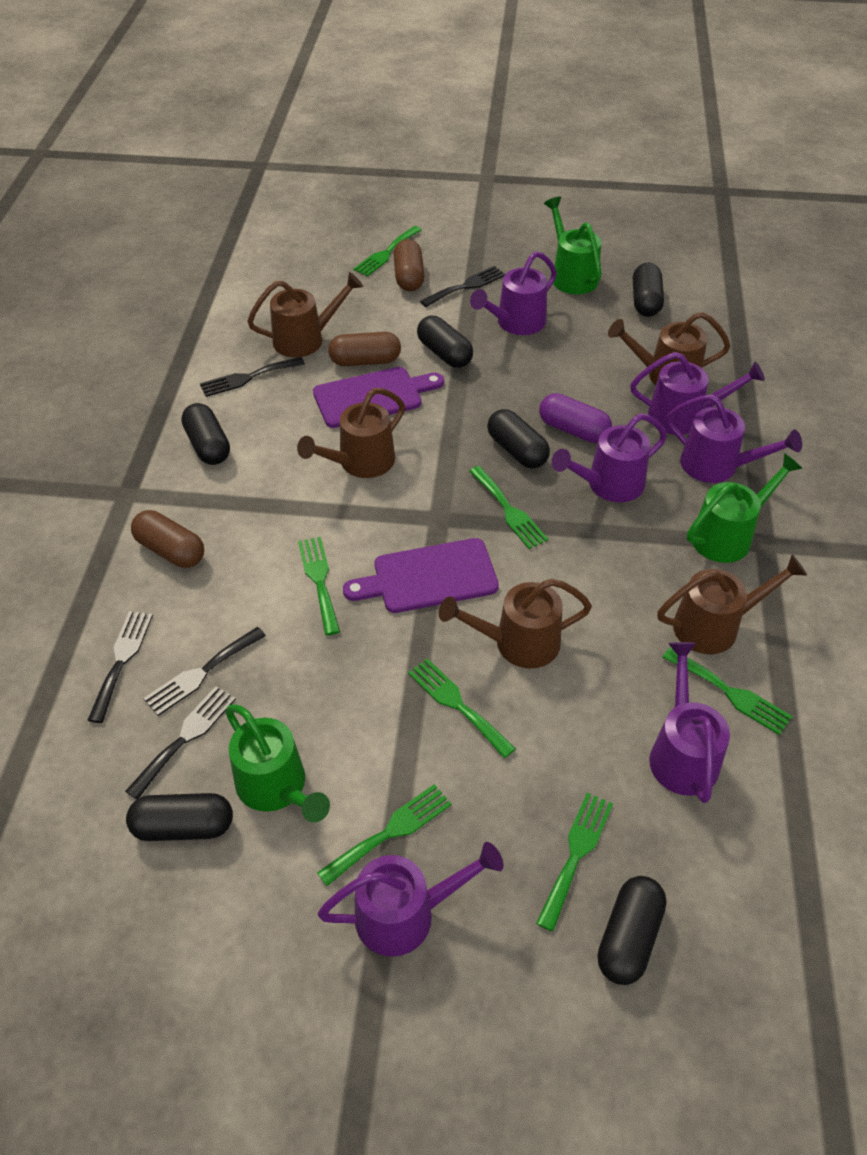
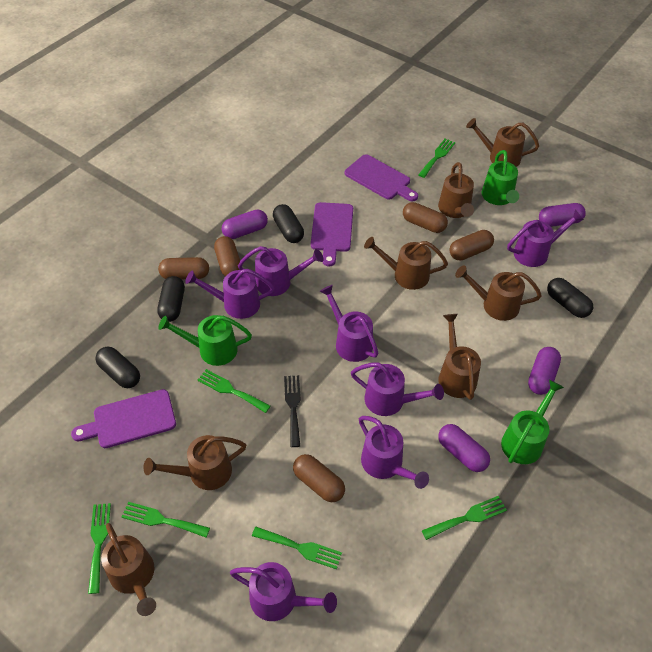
black capsule: [126,793,233,841] [181,403,230,465] [417,316,473,368] [487,409,550,468] [597,876,666,985] [633,263,664,317] = 6 -> [95,347,140,388] [157,276,185,322] [273,204,304,243] [547,278,593,318] = 4
black fork: [87,611,153,723] [125,686,236,800] [143,627,266,716] [200,357,305,397] [420,266,505,307] = 5 -> [284,375,301,447] = 1
brown capsule: [131,510,204,568] [328,332,401,366] [394,239,424,291] = 3 -> [158,257,209,279] [214,236,240,276] [293,454,345,502] [403,202,448,233] [449,230,494,260] = 5
brown watering can: [247,272,363,357] [297,388,405,478] [439,578,592,668] [608,312,730,385] [657,555,807,654] = 5 -> [101,523,156,616] [143,435,246,490] [364,237,448,290] [438,162,474,218] [438,314,481,400] [455,265,542,321] [466,118,539,167] = 7
green fork: [298,537,340,635] [317,784,452,886] [353,226,421,277] [408,658,516,758] [469,466,548,549] [536,792,613,931] [662,648,792,735] = 7 -> [88,503,111,594] [122,502,210,538] [197,369,270,413] [252,527,342,569] [418,138,456,178] [422,496,507,540] = 6
purple capsule: [539,393,612,443] = 1 -> [222,209,268,239] [438,424,490,472] [528,347,561,395] [539,203,586,227] = 4
purple cutting board: [313,367,444,428] [343,538,499,613] = 2 -> [71,389,176,448] [311,202,353,266] [345,154,418,201] = 3
purple watering can: [318,842,504,957] [470,251,557,335] [551,413,667,502] [630,352,765,434] [649,642,730,803] [666,394,802,483] = 6 -> [185,269,275,319] [230,562,337,621] [238,246,323,296] [320,285,378,362] [351,362,444,416] [359,416,429,489] [507,210,584,267] = 7

